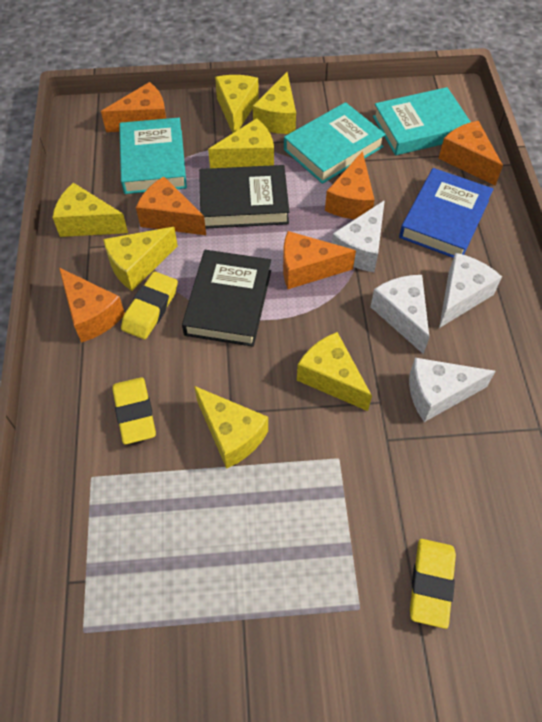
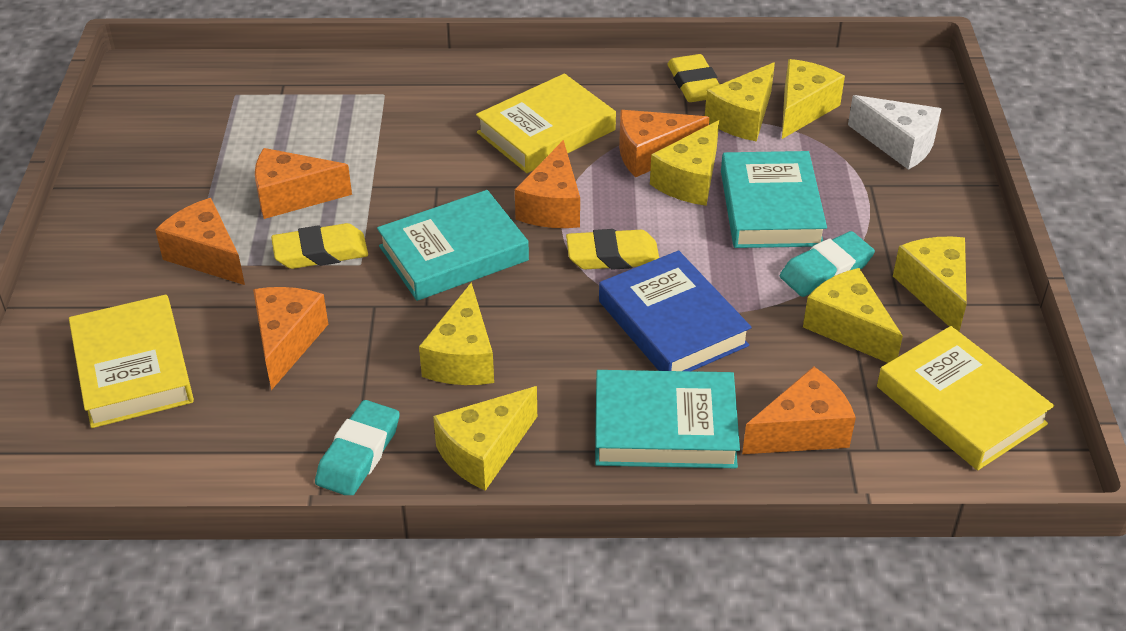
black book: [182,250,271,347] [199,165,289,228] = 2 -> none = 0
turquoise eraser: none = 0 -> [315,400,400,495] [780,231,875,297] = 2
white cheese: [332,200,385,272] [370,275,429,354] [409,358,496,422] [439,253,502,328] = 4 -> [848,95,942,170] = 1
yellow book: none = 0 -> [69,294,194,428] [476,73,616,173] [877,326,1054,470] = 3

